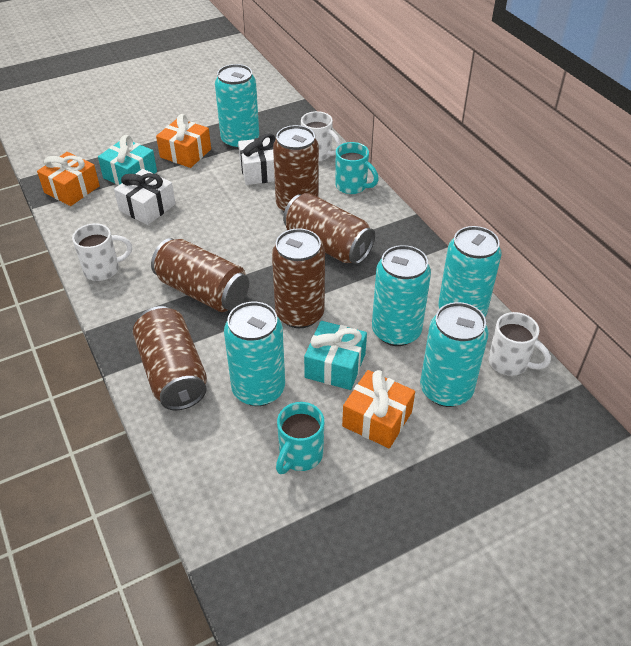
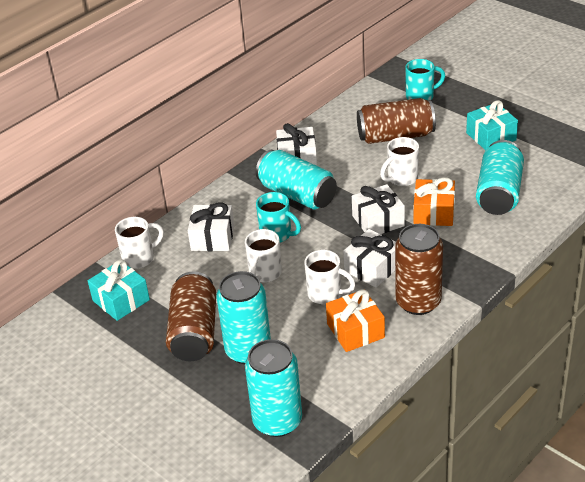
brown can: [133,306,207,410] [151,238,249,312] [272,228,325,328] [273,125,319,212] [283,193,375,265] = 5 -> [166,272,216,361] [357,98,436,144] [395,224,443,315] = 3
orange gift: [37,152,100,206] [156,114,211,168] [342,370,415,449] = 3 -> [326,290,385,352] [414,177,455,226] = 2
turquoise can: [215,64,259,150] [224,302,285,406] [372,245,431,346] [420,302,489,407] [438,226,502,316] = 5 -> [216,271,271,364] [245,339,302,437] [256,150,337,210] [476,140,524,215] = 4
white gift: [114,169,176,225] [238,134,276,185] = 2 -> [188,203,234,251] [276,123,317,166] [343,229,396,288] [352,184,405,234] = 4
white mug: [72,223,132,281] [301,111,341,161] [488,312,551,376] = 3 -> [115,217,164,269] [245,229,282,282] [304,250,356,304] [380,137,419,186] = 4

